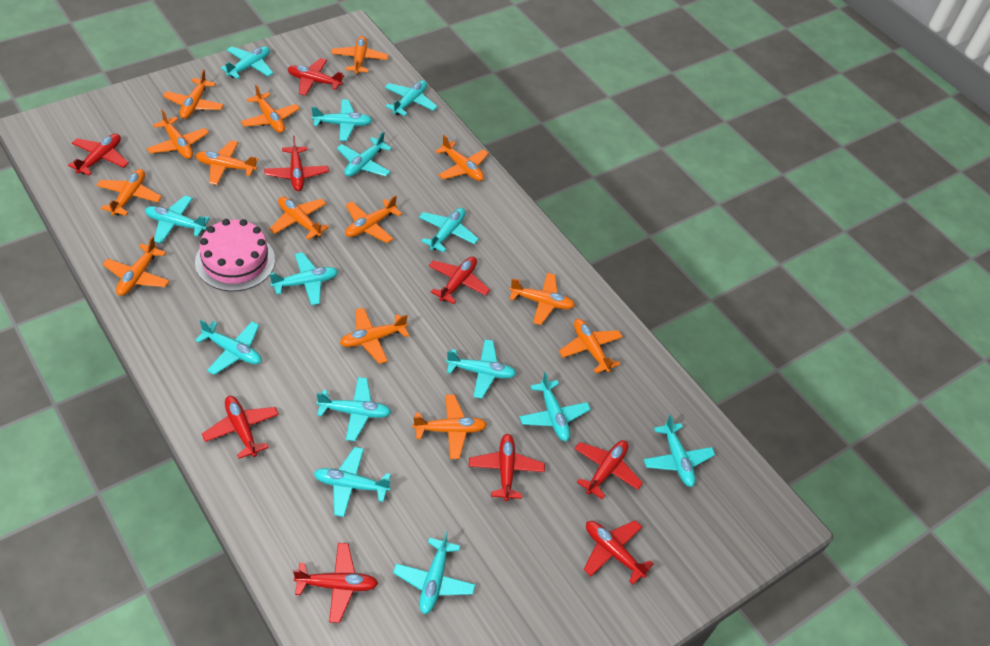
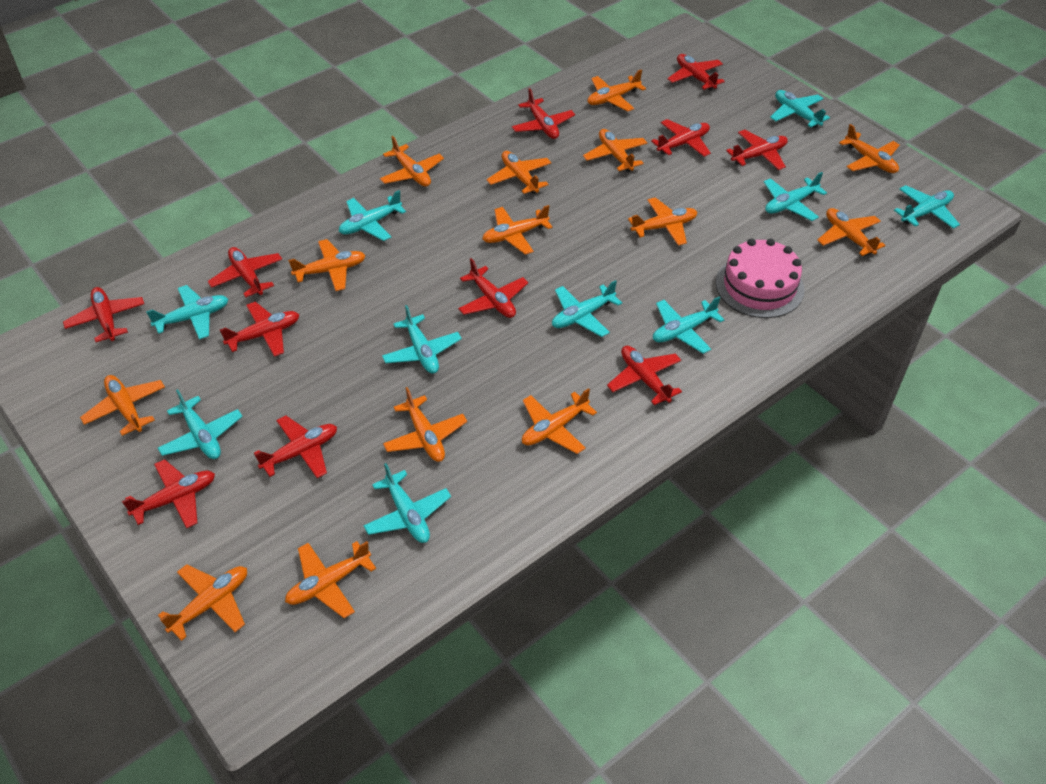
red plane: [68,134,129,176] [202,396,279,459] [264,136,329,191] [288,58,344,96] [293,543,378,623] [429,257,490,304] [469,434,545,501] [574,440,643,499] [583,520,653,584] = 9 -> [63,287,144,342] [122,459,215,529] [208,247,282,297] [220,302,300,357] [254,416,337,478] [458,258,528,318] [512,88,575,139] [607,346,682,405] [651,119,711,157] [667,54,725,91] [726,130,788,170] = 11
turquoise plane: [145,195,210,244] [195,320,262,375] [220,46,273,79] [270,252,338,305] [311,99,372,141] [314,447,391,517] [316,377,391,441] [337,131,392,177] [385,80,438,116] [393,531,476,614] [419,208,479,252] [446,339,516,399] [519,372,591,441] [643,415,715,487] = 14 -> [146,285,228,339] [158,389,243,459] [339,190,406,241] [363,463,451,543] [382,305,462,374] [552,280,622,337] [653,297,724,354] [764,172,827,221] [770,90,830,128] [894,185,960,229] = 10

